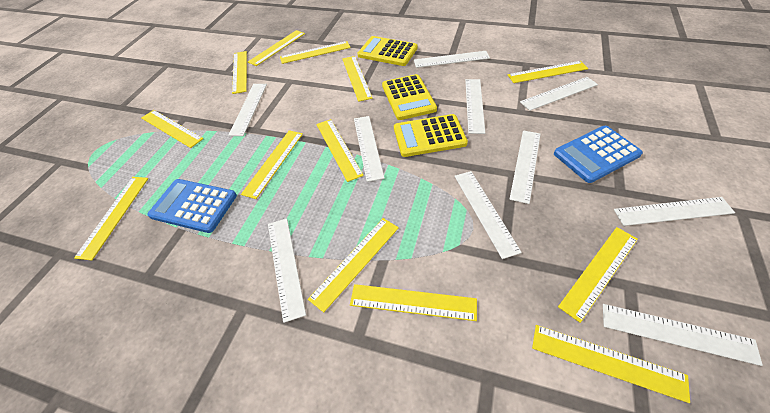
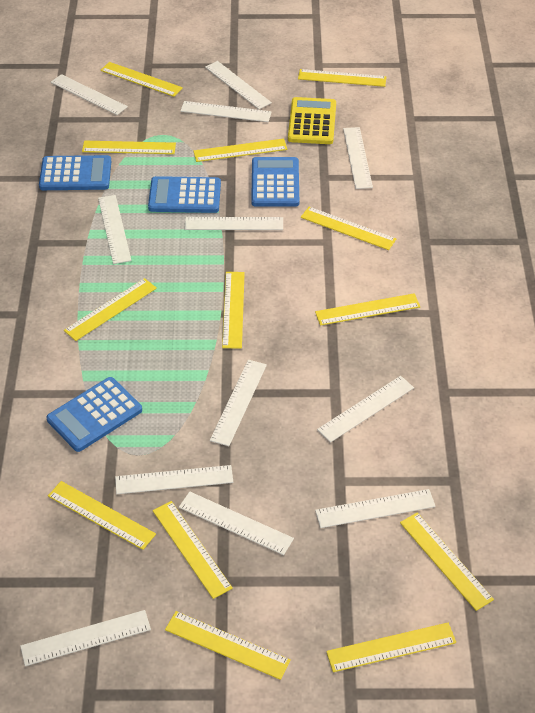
blue calculator: [147,179,237,233] [554,126,643,183] = 2 -> [39,155,111,190] [46,377,142,452] [148,176,221,213] [251,157,299,207] = 4
white ruler: [228,84,267,136] [268,219,306,323] [354,116,384,182] [414,51,490,68] [455,171,522,259] [465,79,485,134] [509,131,540,204] [520,77,598,111] [603,304,763,366] [614,197,735,226] = 10 -> [20,610,151,666] [51,74,128,115] [98,195,131,264] [115,465,233,494] [179,492,294,555] [180,101,272,122] [185,217,283,230] [205,61,272,109] [210,360,267,446] [315,489,436,528] [317,376,414,443] [343,127,373,189] = 12
yellow calculator: [357,36,418,66] [382,74,437,120] [394,114,468,157] = 3 -> [288,97,336,144] = 1

